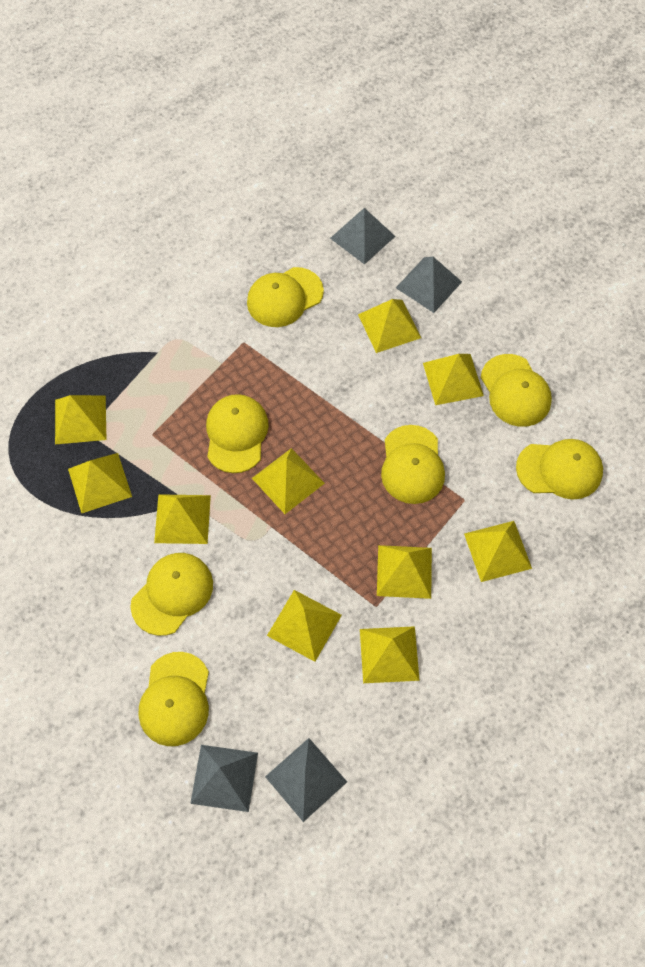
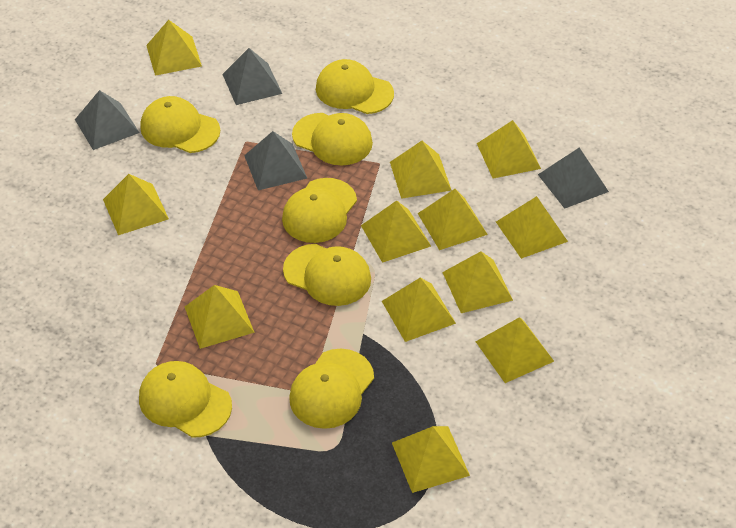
yellow pyramid: [55,395,106,444] [68,453,132,514] [154,494,211,544] [252,448,325,514] [267,590,342,662] [358,299,421,353] [360,626,420,683] [377,545,432,599] [423,354,484,405] [464,521,532,582] = 10 -> [103,174,169,235] [146,20,202,76] [185,285,255,349] [361,200,431,263] [382,278,456,342] [390,141,452,199] [392,426,470,493] [418,189,488,250] [442,251,513,313] [476,317,554,383] [477,120,541,179] [496,196,568,259] = 12

